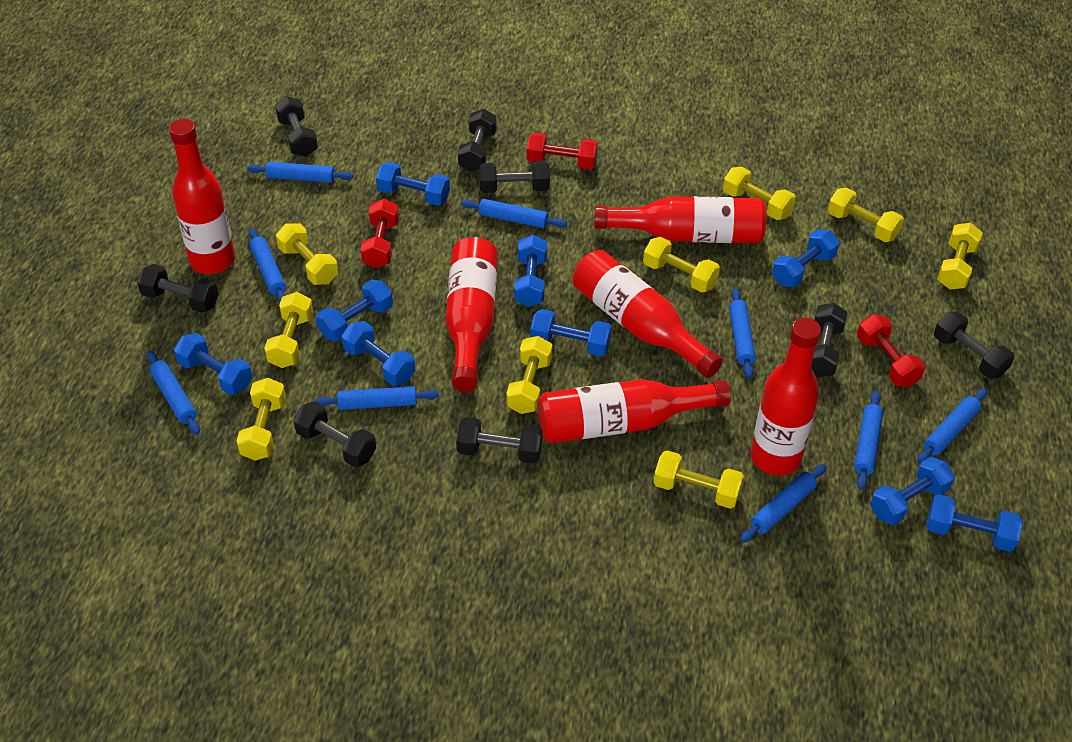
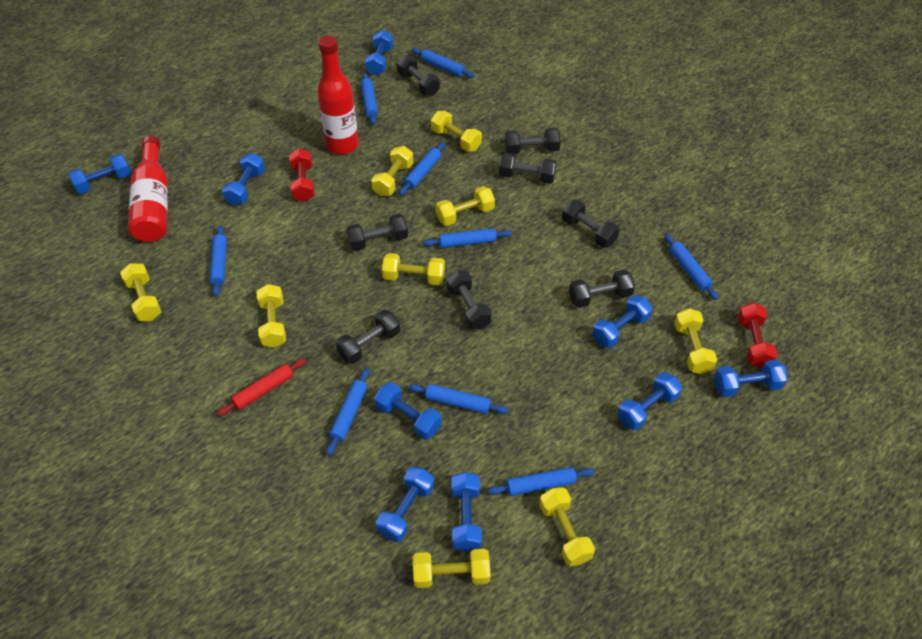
red bottle: [169,119,235,274] [445,237,498,392] [538,379,731,443] [573,250,723,378] [594,196,766,243] [750,318,821,476] = 6 -> [128,135,168,242] [317,35,359,155] = 2
red dumbbell: [360,199,399,268] [527,133,598,169] [857,314,925,387] = 3 -> [289,148,315,202] [737,303,778,368] = 2
red rolling pin: none = 0 -> [217,358,306,416] = 1

